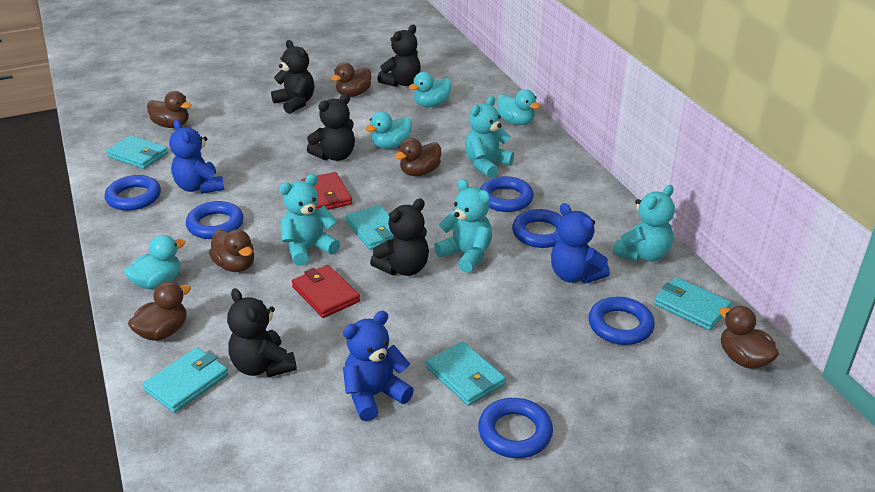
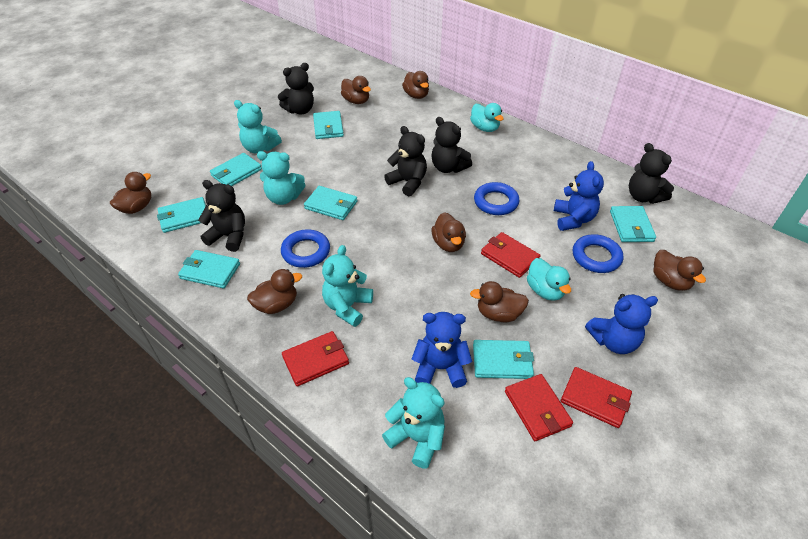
blue ring: [105,175,161,211] [186,201,244,239] [478,398,553,458] [480,176,534,212] [512,209,563,248] [588,297,655,345] = 6 -> [281,230,330,268] [474,182,519,215] [573,234,623,273] = 3
brown duck: [128,281,191,341] [147,91,192,128] [209,229,254,272] [331,62,371,97] [395,138,441,176] [719,306,779,369] = 6 -> [110,172,151,214] [247,269,302,314] [341,76,371,104] [402,71,429,99] [431,212,466,252] [470,281,529,322] [654,250,706,291] = 7
red wallet: [292,265,360,318] [301,172,352,210] = 2 -> [282,331,349,386] [481,232,540,278] [505,374,573,441] [561,367,632,428] = 4
turquoise duck: [124,235,185,289] [365,111,412,149] [409,72,451,107] [497,89,540,125] = 4 -> [470,103,504,132] [527,258,571,301] = 2
turquoise wallet: [106,135,168,169] [143,347,229,413] [346,205,394,250] [426,341,506,406] [654,277,731,331] = 5 -> [157,197,206,233] [178,250,240,289] [210,153,262,186] [304,186,358,220] [313,111,344,139] [473,340,534,379] [610,206,656,242] = 7

